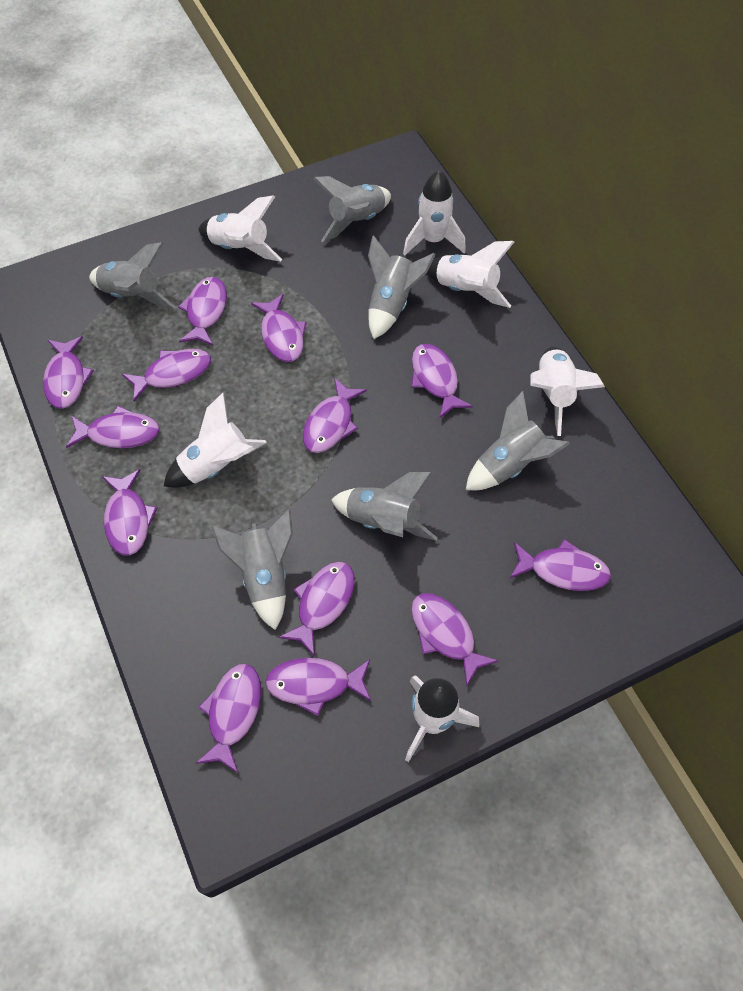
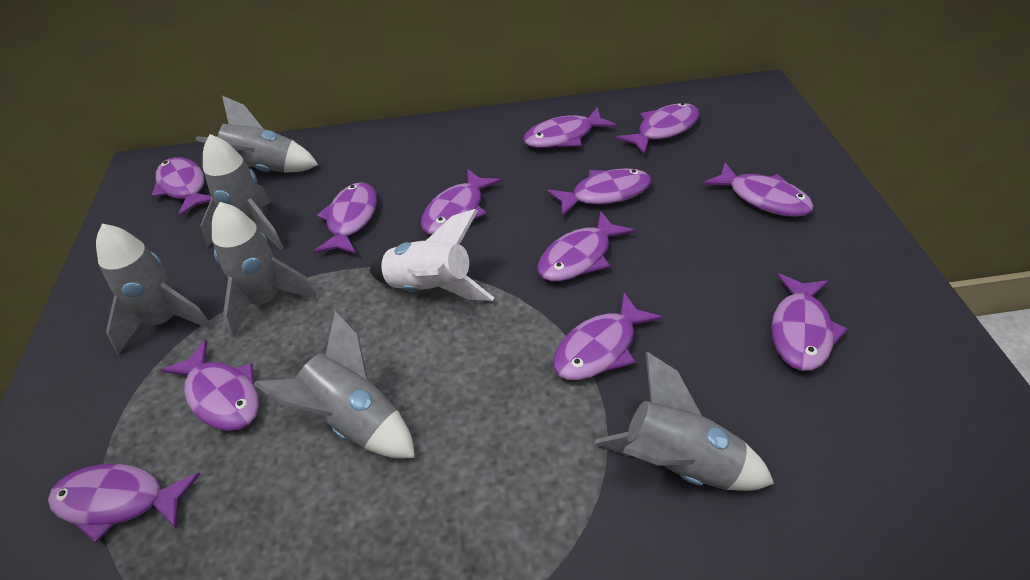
purple fish: [43,336,94,409] [66,406,160,448] [102,469,157,556] [122,349,211,401] [178,277,227,346] [195,664,261,773] [251,294,307,362] [265,658,371,716] [279,561,355,657] [303,378,367,453] [411,344,473,419] [411,593,498,687] [509,539,611,591] = 13 -> [48,464,200,543] [151,157,212,217] [160,340,259,431] [314,182,377,255] [421,169,502,235] [523,107,617,148] [537,211,635,282] [547,168,651,217] [553,293,663,380] [616,103,700,155] [703,162,814,217] [771,273,847,371] = 12
white rocket: [164,392,267,488] [198,195,282,262] [403,171,466,255] [405,675,479,762] [427,241,514,308] [530,347,605,436] = 6 -> [369,209,494,301] = 1

